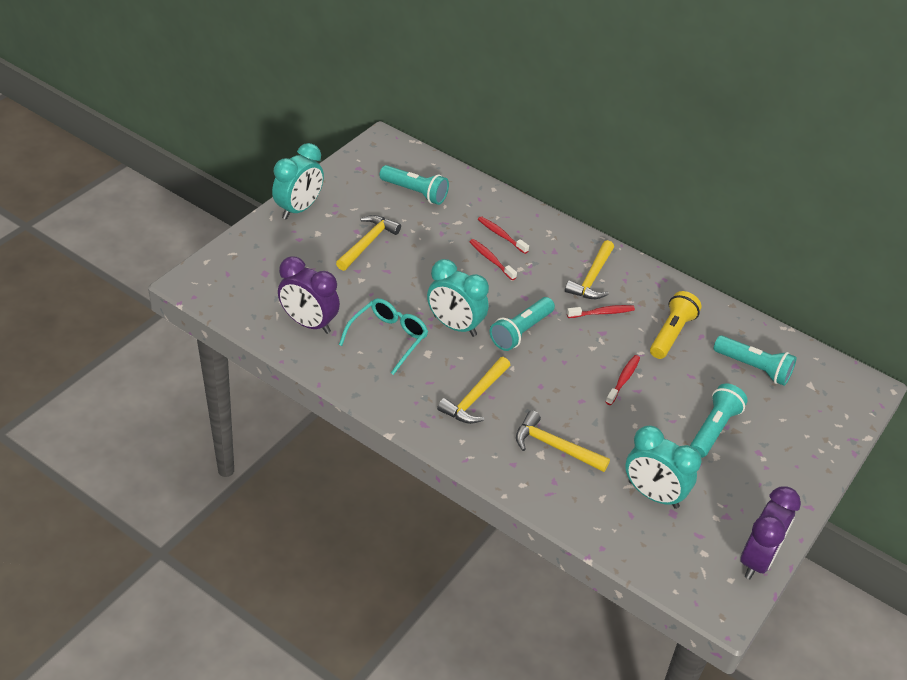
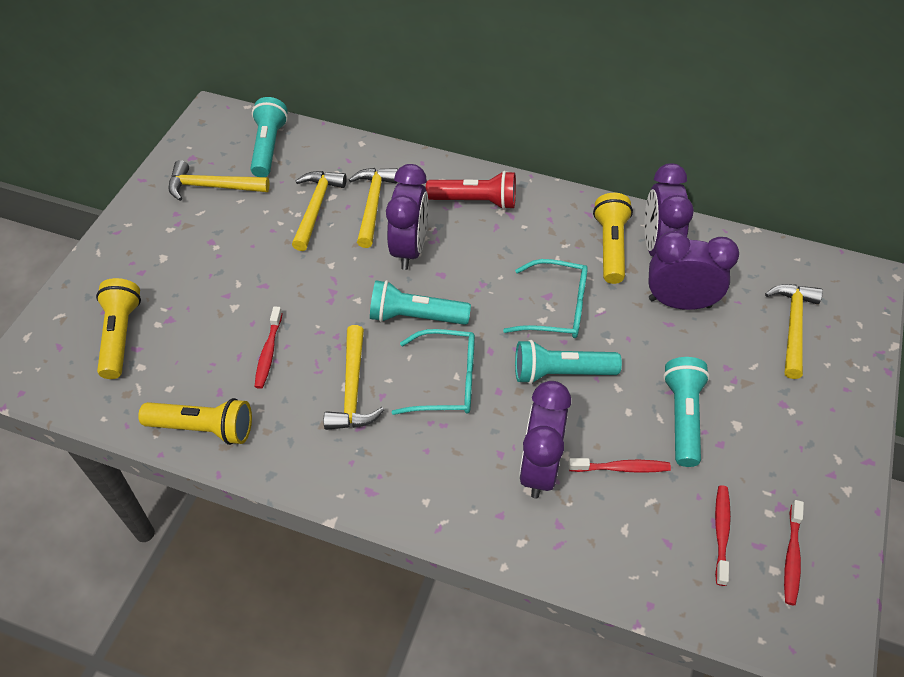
purple clock: [278,257,340,334] [740,486,801,579] = 2 -> [386,164,428,270] [519,381,571,499] [644,163,694,257] [648,231,739,310] = 4
red flashlight: none = 0 -> [426,171,516,210] = 1
turquoise clock: [272,143,324,220] [427,259,489,337] [625,426,701,509] = 3 -> none = 0
turquoise glasses: [339,298,428,375] = 1 -> [391,329,475,415] [503,259,588,338] = 2
yellow flashlight: [650,291,701,359] = 1 -> [96,278,141,379] [138,398,252,445] [593,193,633,284] = 3
yellow hammer: [336,215,401,271] [437,357,510,424] [516,411,610,472] [565,240,614,299] = 4 -> [168,160,270,201] [292,171,347,251] [324,325,384,430] [349,168,398,248] [765,284,823,379] = 5

